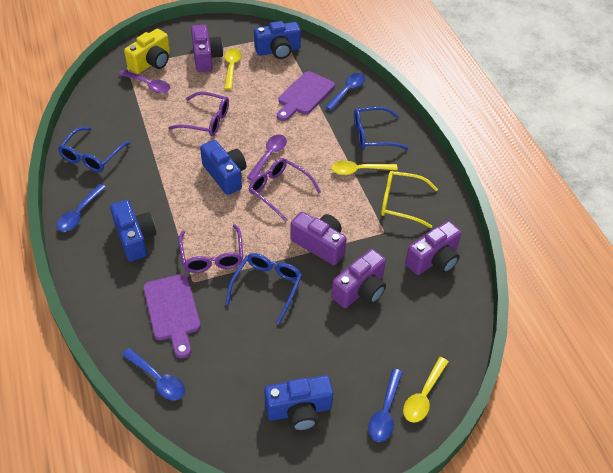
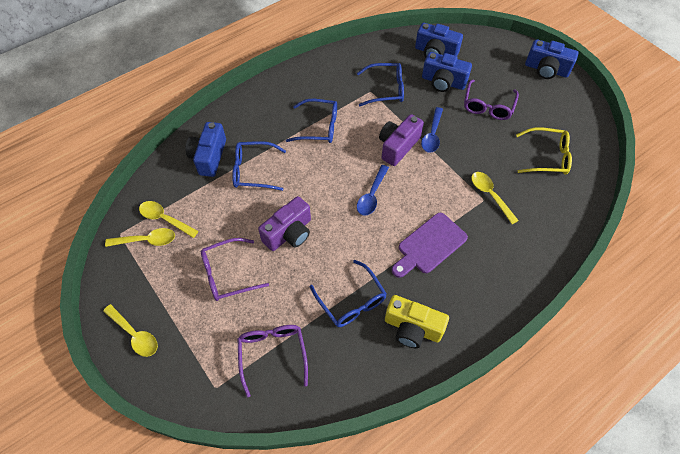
blue glasses: [58,127,131,172] [226,253,302,324] [354,107,409,150] = 3 -> [232,141,286,191] [286,99,337,143] [310,260,387,327] [357,63,404,106] = 4
blue spoon: [57,184,106,232] [122,348,185,400] [325,73,365,111] [368,369,403,442] = 4 -> [357,165,389,216] [421,107,443,153] = 2
purple camera: [191,25,223,72] [290,212,347,265] [331,249,386,308] [405,221,461,275] = 4 -> [258,196,311,251] [379,114,424,166] = 2
purple cutting board: [143,274,201,358] [277,71,335,121] = 2 -> [392,213,468,278] = 1
purple spoon: [118,70,170,93] [247,134,287,180] = 2 -> none = 0
yellow spoon: [224,48,242,90] [331,160,398,175] [403,357,449,423] = 3 -> [103,304,158,357] [105,228,175,247] [139,201,199,238] [471,172,519,224] = 4

